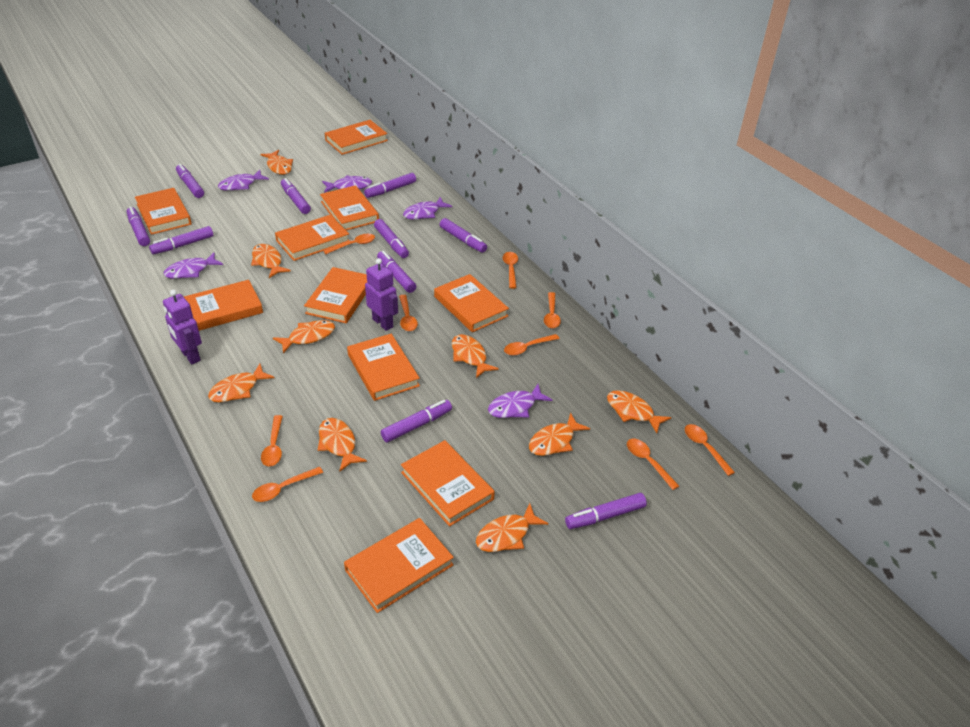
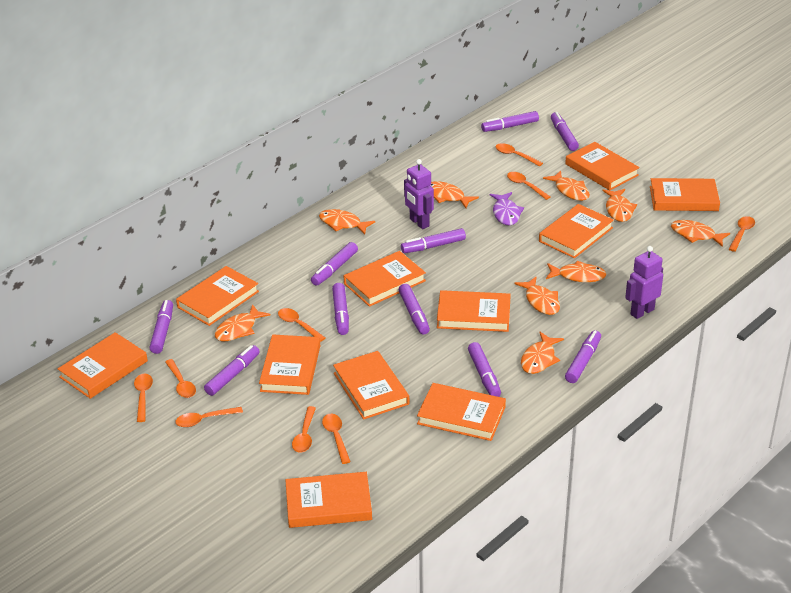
orange book: [135,188,192,235] [184,280,263,331] [275,215,349,261] [304,267,367,323] [320,185,379,230] [325,120,388,155] [344,518,454,613] [347,334,420,401] [401,440,495,526] [434,274,509,332] = 10 -> [58,332,148,399] [176,266,259,326] [259,335,320,395] [285,472,372,528] [333,351,409,420] [344,251,426,307] [417,383,506,441] [437,290,511,332] [539,204,614,258] [565,142,640,190] [650,178,720,211] = 11
purple fish: [164,252,223,279] [218,170,269,191] [322,175,372,193] [403,197,452,220] [488,384,552,418] = 5 -> [490,192,524,225] = 1

